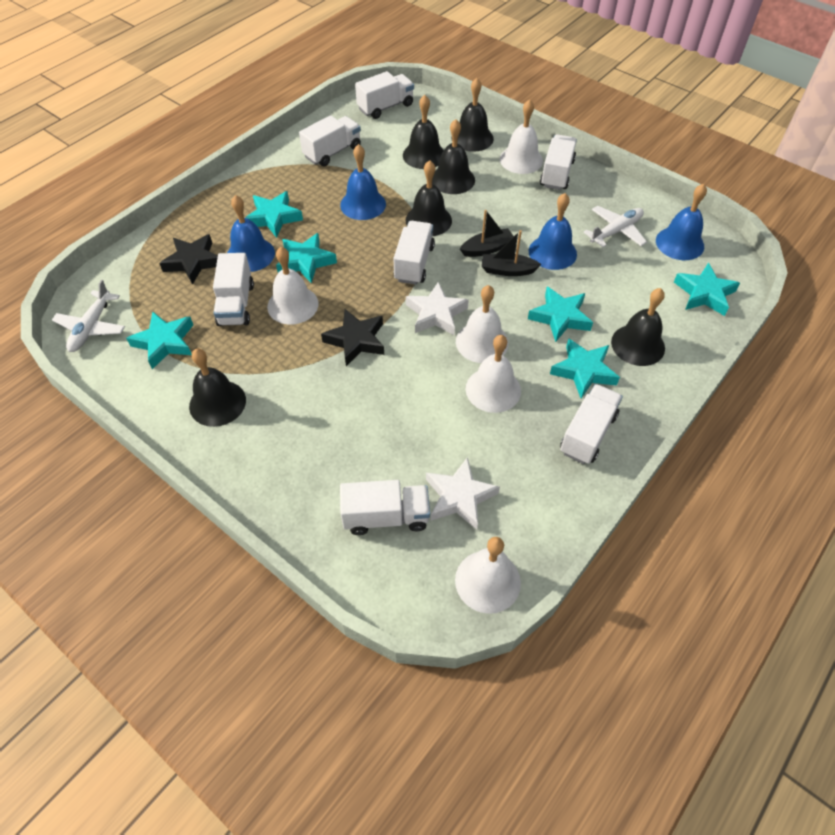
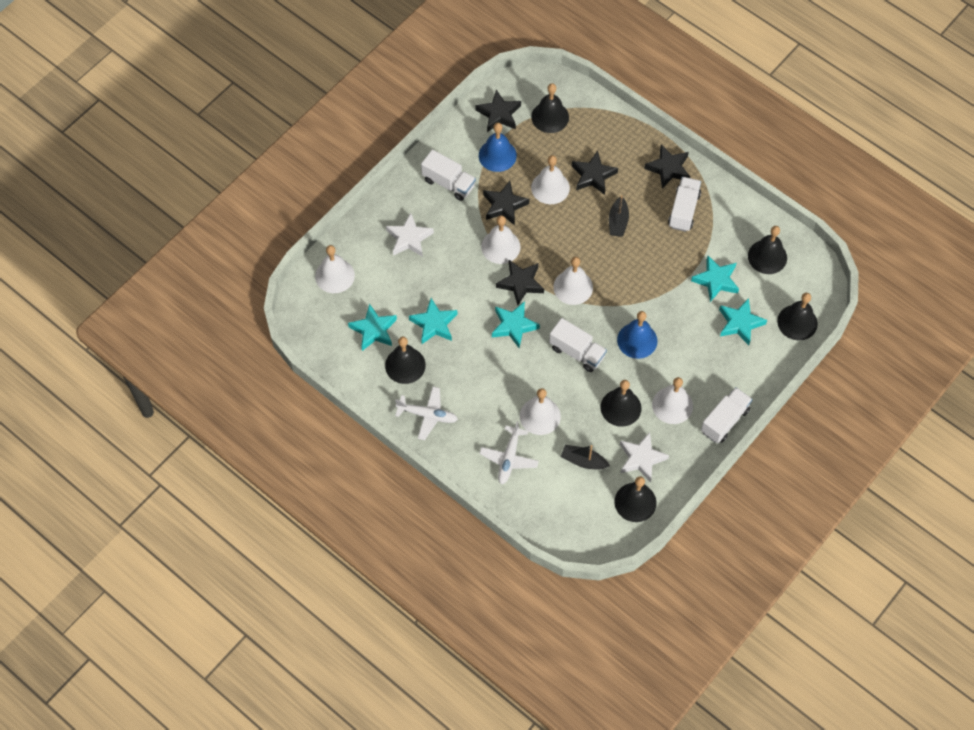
black star: [159,234,218,285] [321,309,384,366] = 2 -> [476,89,521,132] [483,181,529,226] [496,260,544,305] [572,151,618,195] [644,145,690,188] = 5
blue bell: [227,195,275,272] [340,144,386,220] [529,193,577,270] [656,184,707,260] = 4 -> [479,123,517,172] [617,311,658,359] = 2
turquoise star: [126,312,193,369] [245,191,303,238] [276,233,337,283] [528,287,593,342] [550,338,620,398] [674,263,740,316] = 6 -> [348,304,397,351] [409,298,457,344] [492,301,540,348] [691,256,739,302] [719,298,767,345] = 5
white bell: [267,247,319,324] [455,537,521,614] [456,285,509,363] [466,335,521,413] [500,99,543,174] = 5 -> [315,245,355,293] [481,215,521,264] [520,388,561,435] [531,155,570,204] [553,257,593,305] [652,377,693,424] = 6
white truck: [213,253,254,326] [299,115,361,167] [340,480,430,535] [355,71,414,119] [393,221,435,285] [540,134,577,190] [560,384,623,464] = 7 -> [421,149,476,201] [549,318,607,372] [668,177,701,232] [701,387,753,443] = 4

